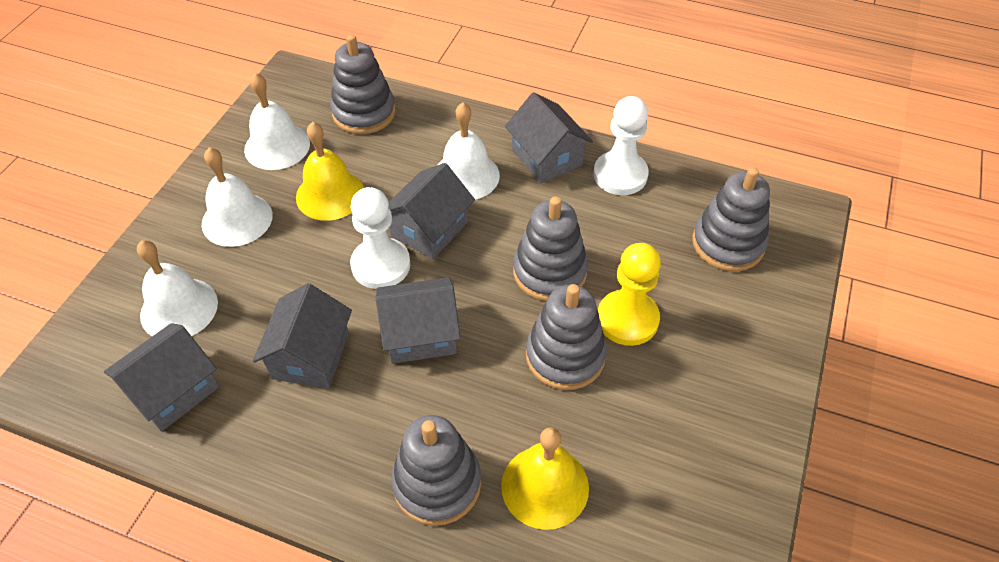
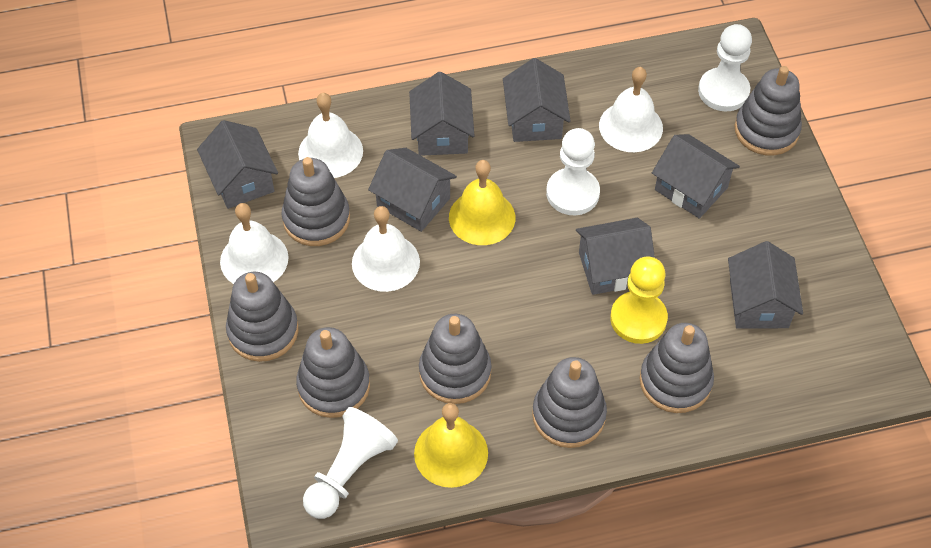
grey house: [104,323,219,431] [253,283,352,389] [375,277,461,364] [389,163,475,259] [505,92,593,183] = 5 -> [197,120,278,209] [368,148,457,232] [409,72,474,156] [503,58,571,142] [576,218,655,295] [652,134,740,219] [728,241,803,329] = 7
grey stacking toy: [330,34,396,134] [391,415,481,526] [513,196,588,301] [526,284,607,390] [692,167,770,272] = 5 -> [226,272,298,362] [281,157,350,246] [296,327,370,418] [419,314,491,404] [532,357,607,448] [640,323,714,413] [734,66,802,155] = 7
white pawn: [350,187,410,289] [593,96,649,195] = 2 -> [303,407,398,519] [546,128,600,215] [698,24,752,112] = 3

